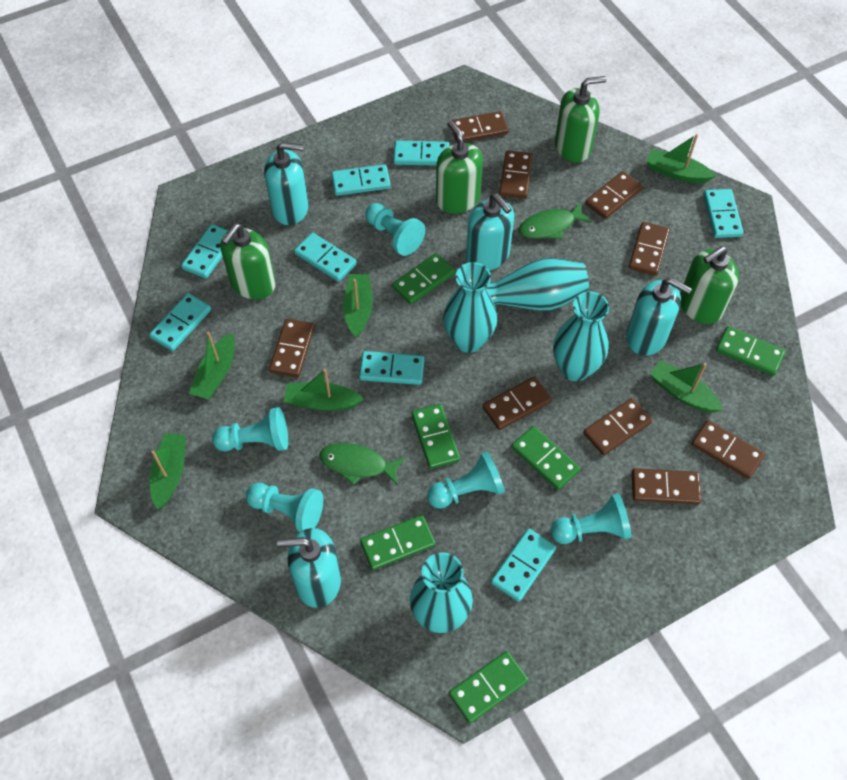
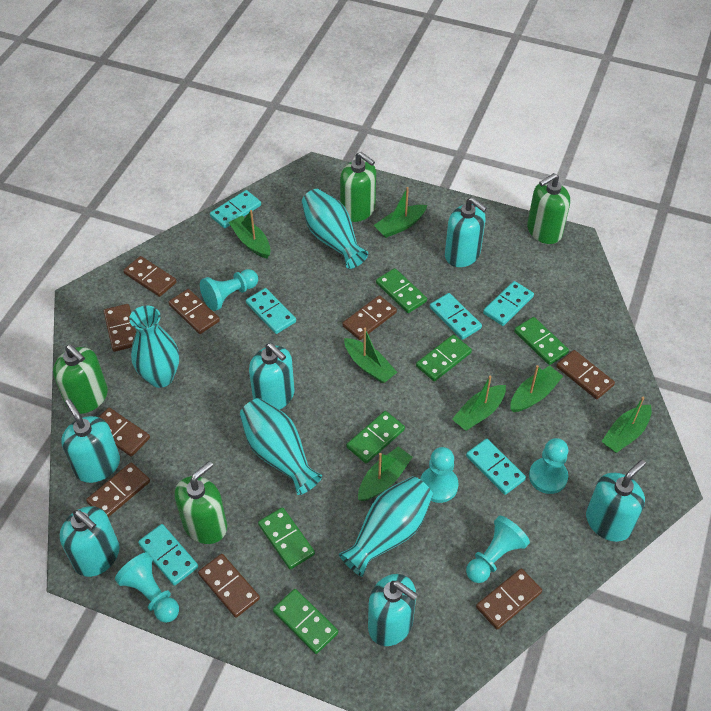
green boat: [149,433,186,509] [189,332,235,399] [283,369,364,411] [343,274,373,337] [646,134,716,183] [650,360,723,412] = 6 -> [229,210,271,259] [344,328,397,383] [358,446,413,501] [374,187,427,238] [452,375,506,431] [510,365,563,412] [601,397,652,453] = 7
green fish: [320,443,405,486] [519,202,592,239] = 2 -> none = 0
turquoise domino: [149,293,211,351] [181,224,229,278] [294,233,357,282] [331,164,391,196] [359,351,425,385] [394,141,449,166] [491,529,556,602] [703,189,743,238] = 8 -> [138,524,198,586] [210,190,261,228] [246,288,296,334] [430,293,482,340] [466,439,526,495] [483,281,534,326] = 6
turquoise soap dispenser: [264,142,309,225] [277,528,341,608] [466,194,514,271] [626,278,692,356] = 4 -> [60,506,120,577] [61,399,120,483] [249,343,295,410] [368,574,418,646] [445,197,487,267] [586,460,646,542] = 6

